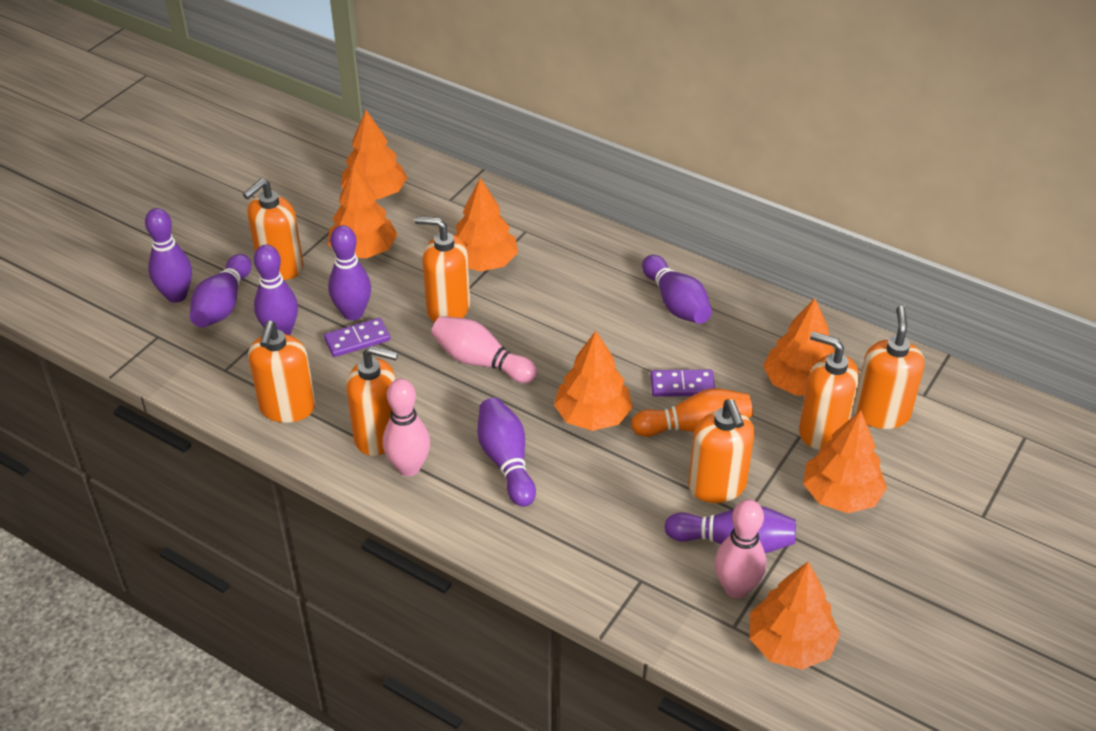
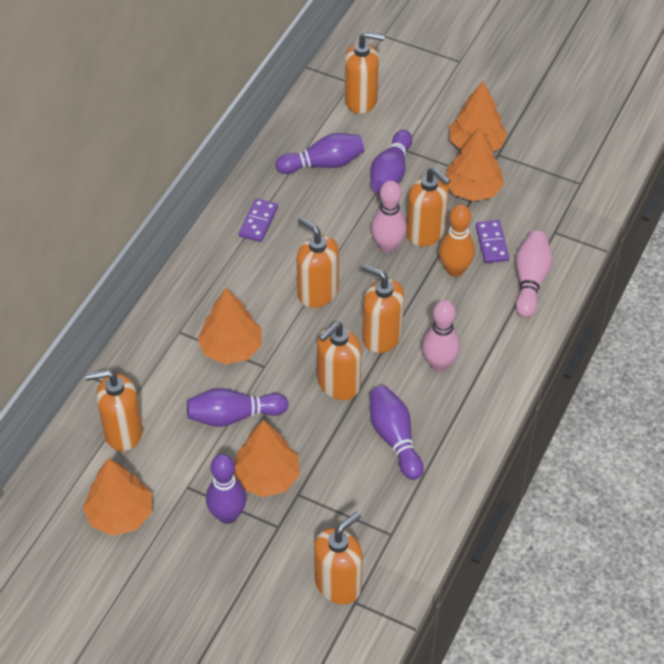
orange tree: [328,166,398,258] [341,110,408,199] [455,178,518,272] [554,331,633,431] [750,561,840,670] [763,298,835,396] [803,410,887,513] = 7 -> [83,458,152,536] [198,288,262,364] [234,420,300,497] [446,127,504,201] [450,81,507,151] = 5
purple bowling pin: [145,208,192,303] [190,254,251,328] [254,245,298,335] [328,225,371,320] [478,398,536,507] [642,255,712,324] [664,506,796,553] = 7 -> [187,388,289,427] [206,454,247,524] [275,133,365,174] [370,130,412,193] [370,386,424,480] = 5

